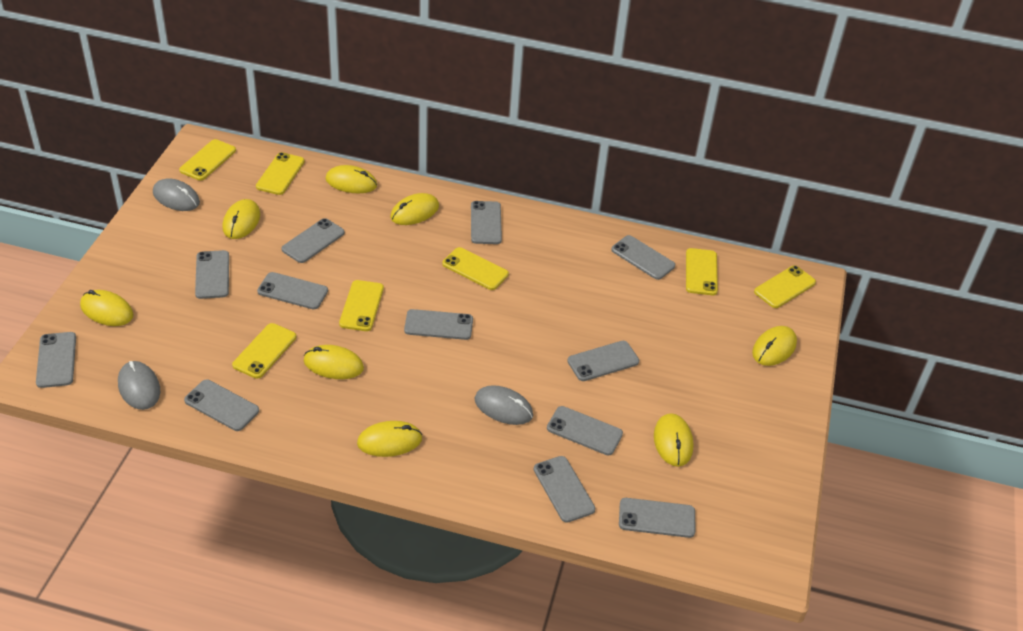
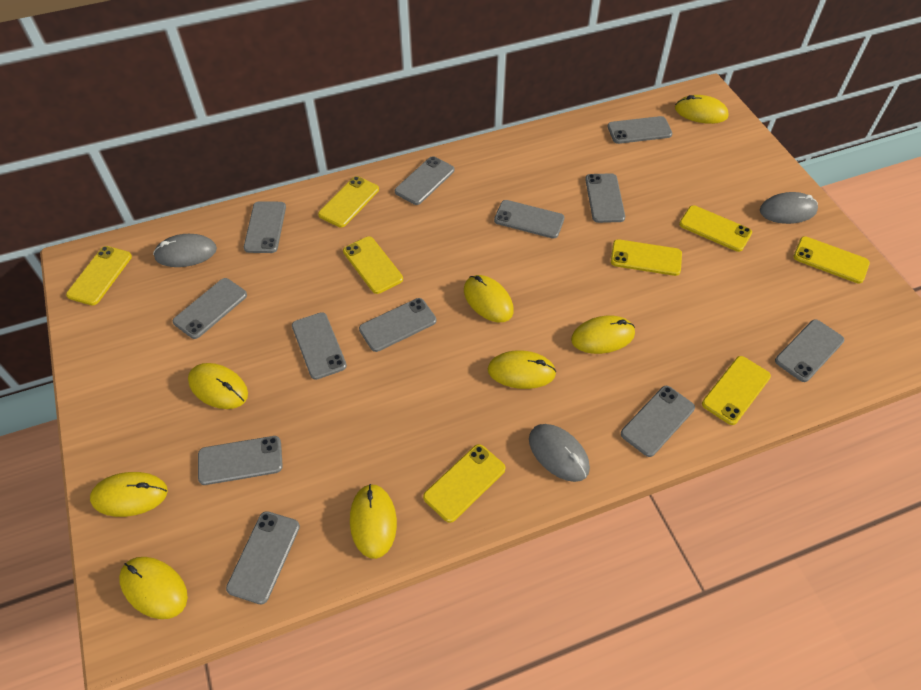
yellow phone: [179,139,236,180] [232,323,296,379] [256,152,305,195] [339,280,384,331] [442,247,509,290] [686,248,718,295] [754,266,816,308] = 7 -> [66,246,132,306] [318,176,379,228] [343,236,403,294] [423,444,506,523] [611,239,682,276] [679,205,752,252] [702,356,771,425] [793,236,870,284] = 8

